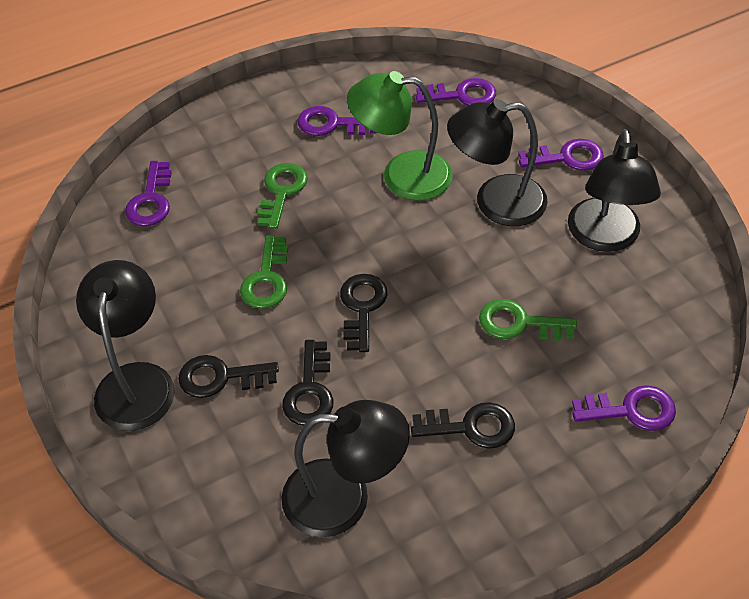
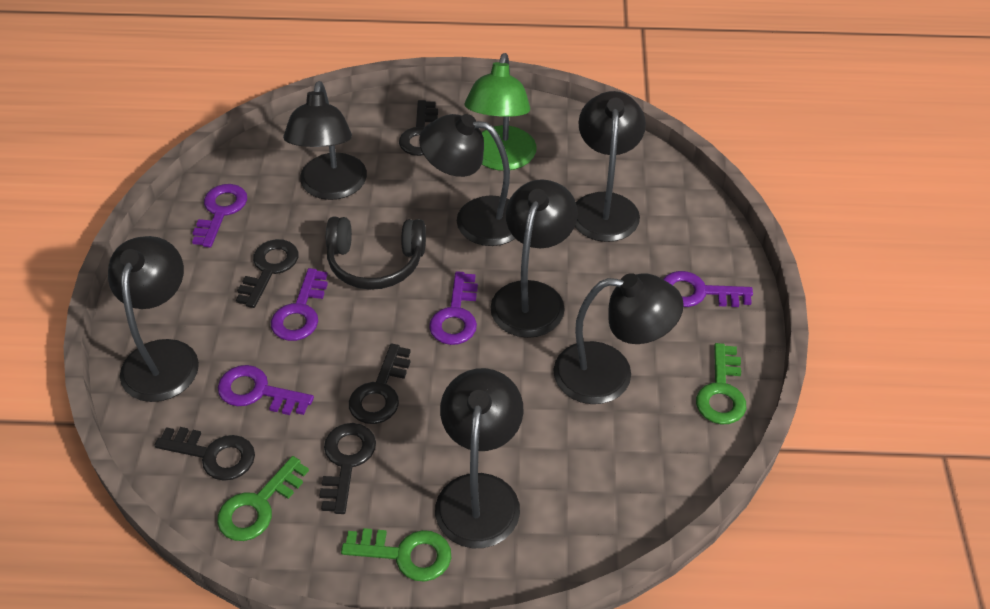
black headphones: none = 0 -> [326,217,426,290] = 1
black key: [178,355,279,398] [282,340,333,426] [340,274,387,352] [411,402,515,449] = 4 -> [154,427,255,481] [236,239,299,308] [319,423,376,514] [349,344,411,424] [399,100,438,156] = 5
black lamp: [76,260,175,431] [282,400,410,537] [447,99,548,226] [568,129,661,252] = 4 -> [108,236,199,402] [283,81,367,200] [419,114,516,246] [435,368,523,548] [490,179,578,338] [553,273,684,404] [575,91,646,242] = 7

